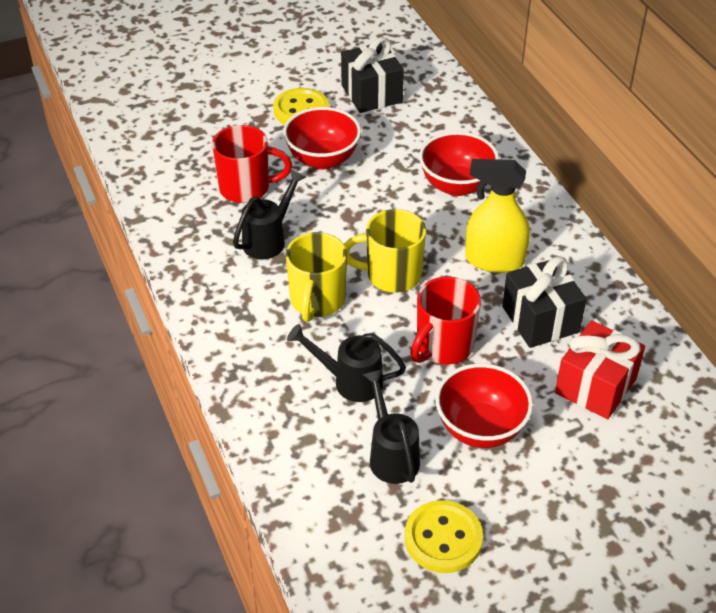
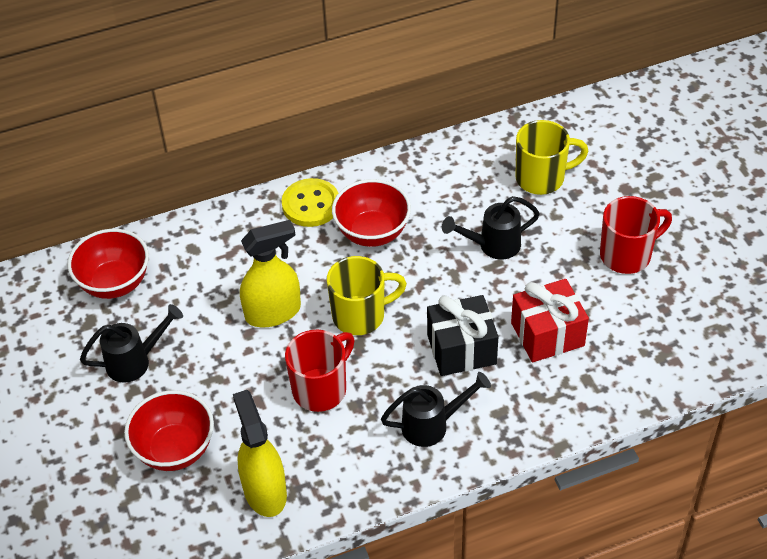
black gift: [341,37,404,113] [502,257,587,348] = 2 -> [427,295,498,376] = 1
yellow button: [273,88,329,125] [405,500,483,573] = 2 -> [281,178,338,227] = 1
yellow spray bottle: [465,159,530,273] = 1 -> [233,390,287,517] [240,220,301,327] = 2

